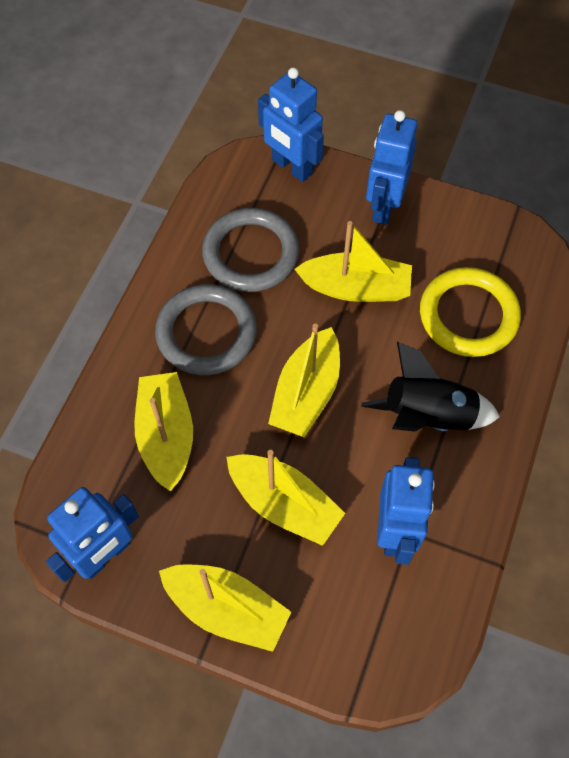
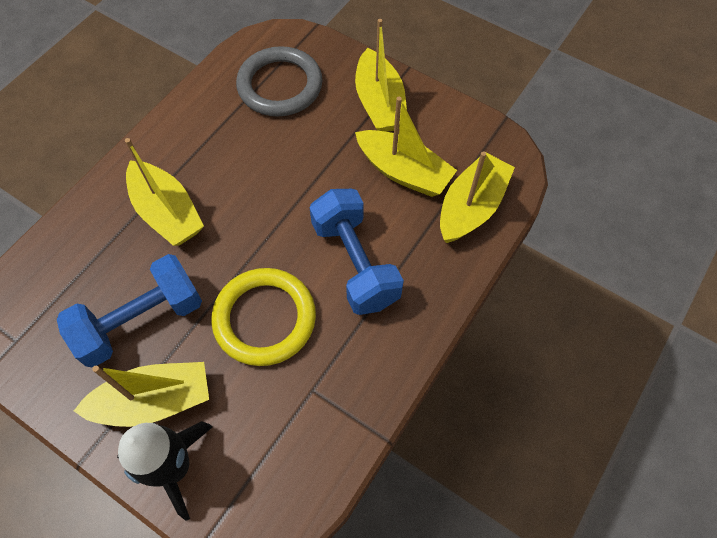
blue dumbbell: none = 0 -> [57,254,202,368] [309,189,404,315] = 2
blue robot: [46,487,139,582] [258,68,324,182] [366,110,417,225] [377,457,435,565] = 4 -> none = 0
grey ring: [155,284,257,375] [202,208,299,292] = 2 -> [236,46,323,116] = 1

